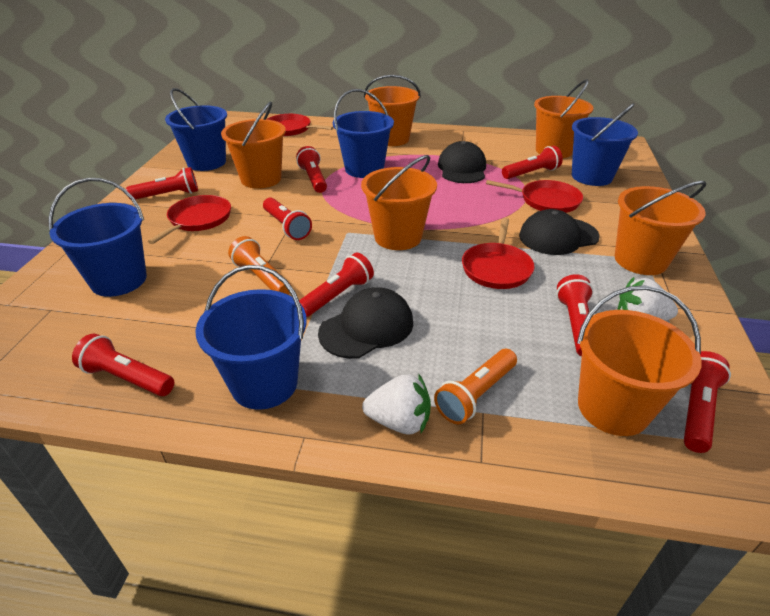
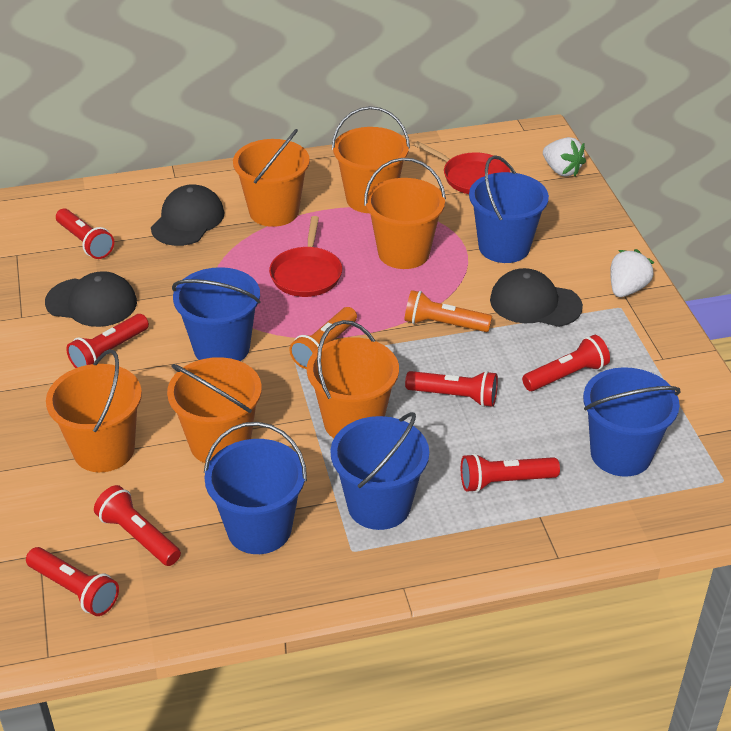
red flashlight: [72,333,174,396] [126,167,198,200] [263,197,312,240] [296,146,327,193] [299,253,374,317] [502,146,563,179] [556,274,593,357] [684,351,731,453] = 8 -> [26,547,119,616] [56,208,114,259] [67,314,149,368] [94,485,181,566] [405,371,498,407] [461,453,560,492] [522,335,610,391] = 7
red pan: [148,195,231,244] [267,114,334,136] [462,218,535,289] [486,180,583,213] = 4 -> [269,216,342,297] [414,141,510,194] = 2

